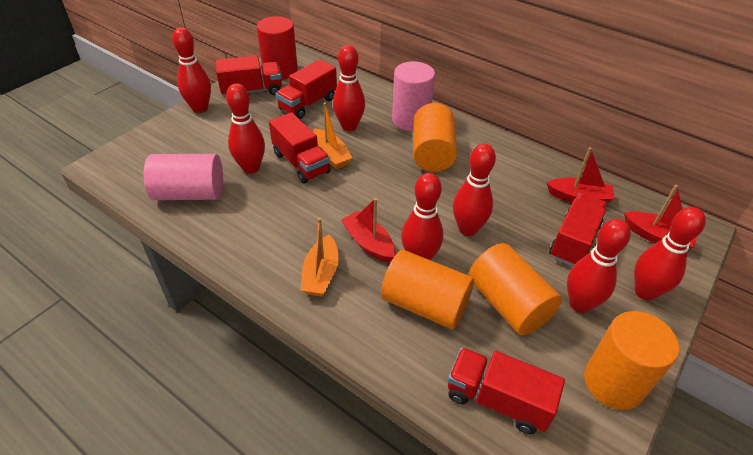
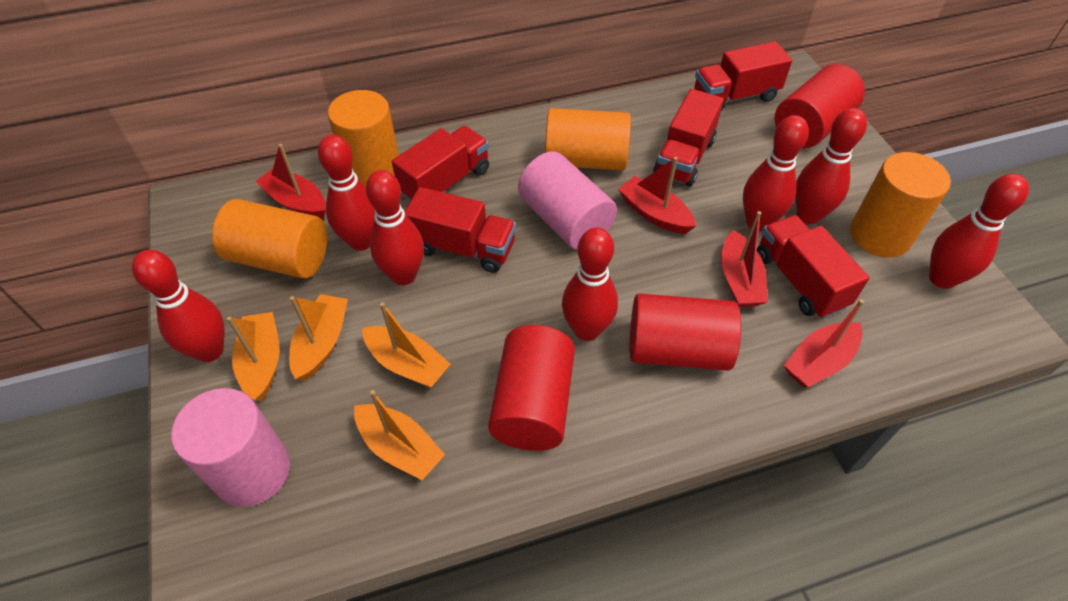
orange boat: [301,218,339,297] [313,102,352,169] = 2 -> [227,312,280,401] [289,294,348,381] [354,390,445,480] [362,302,451,388] = 4
red boat: [341,198,395,263] [547,147,615,203] [624,185,698,249] = 3 -> [256,144,326,219] [618,157,696,234] [721,211,768,307] [784,299,864,388] = 4
red cylinder: [257,16,298,80] = 1 -> [488,325,575,451] [630,293,741,371] [775,64,865,148] = 3

